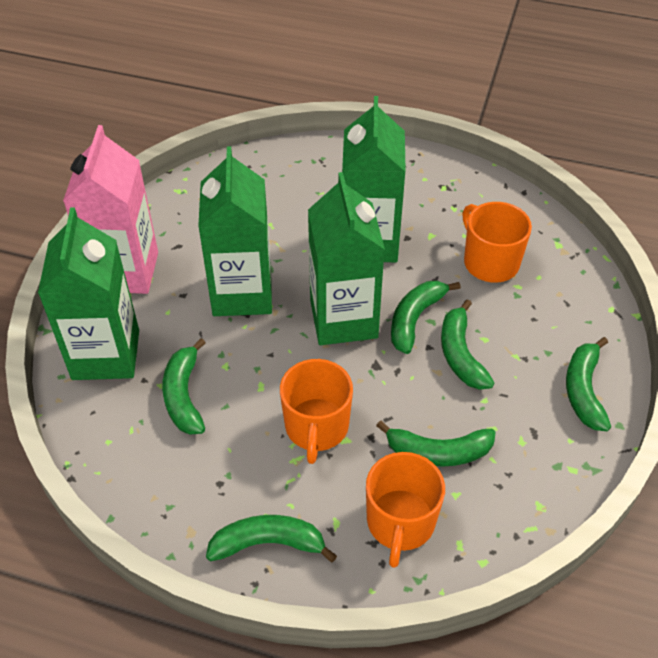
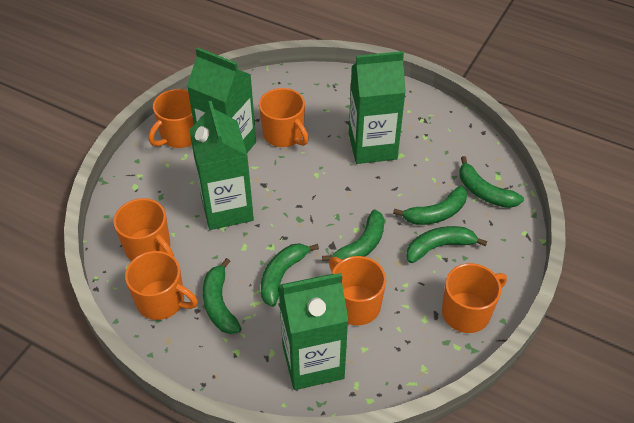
orange mug: [280,359,353,464] [366,452,445,568] [463,202,532,283] = 3 -> [113,198,174,261] [125,251,198,320] [149,89,194,148] [259,88,309,147] [329,256,386,325] [442,263,507,333] = 6
pink carton: [63,125,158,294] = 1 -> none = 0

